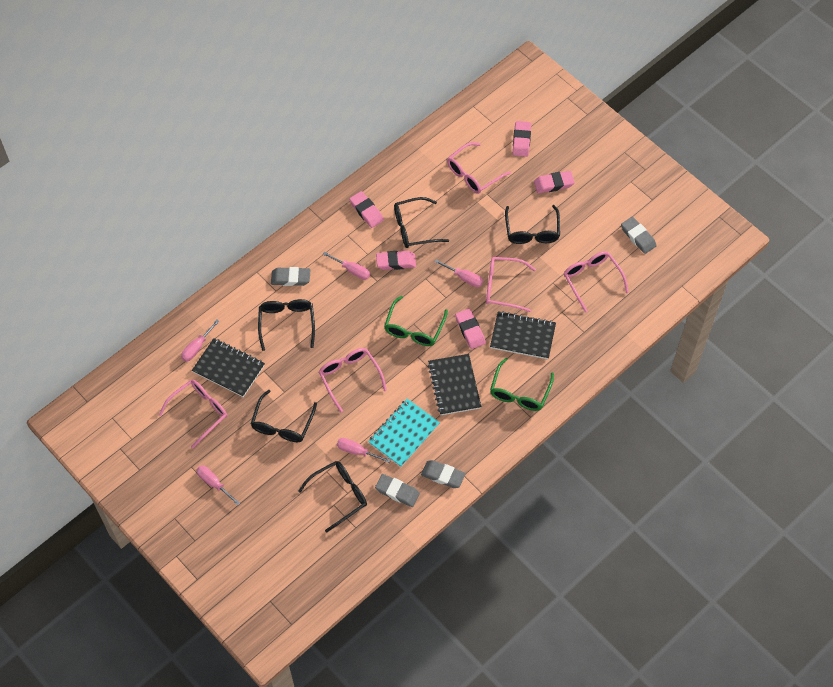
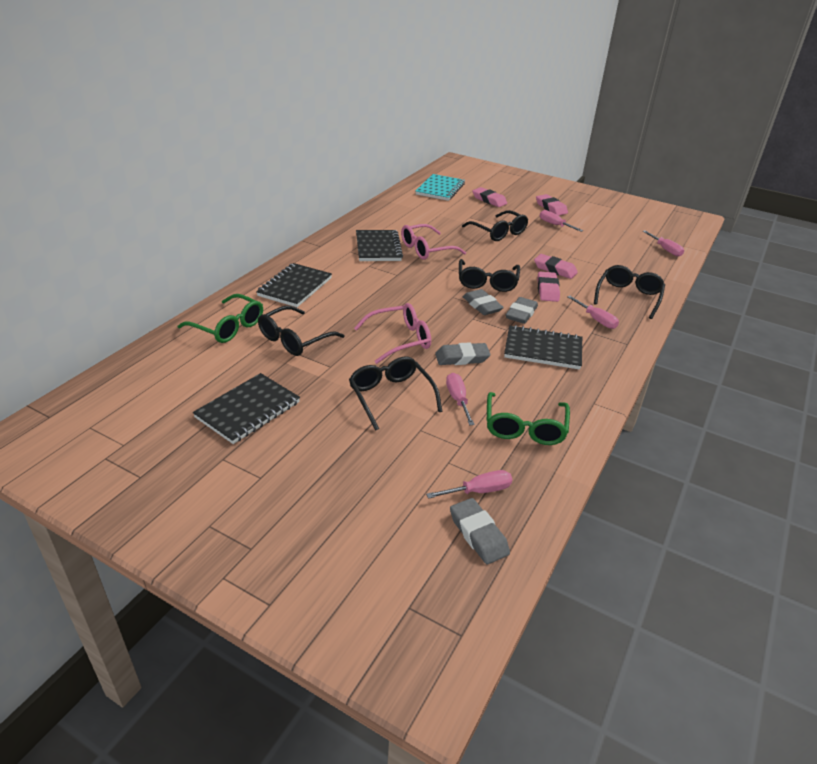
black notebook: [192,338,265,397] [428,354,481,415] [490,311,556,359] = 3 -> [193,373,300,444] [256,263,332,307] [356,230,403,261] [504,325,582,370] = 4
pink eraser: [349,191,384,228] [376,251,416,270] [455,309,486,349] [513,121,531,157] [534,171,575,193] = 5 -> [472,187,507,207] [534,254,578,279] [536,194,568,216] [537,272,560,302] = 4
pink glasses: [159,380,227,449] [319,348,387,412] [447,142,511,194] [486,257,536,312] [564,251,629,312] = 5 -> [354,303,431,364] [401,224,466,260] = 2

